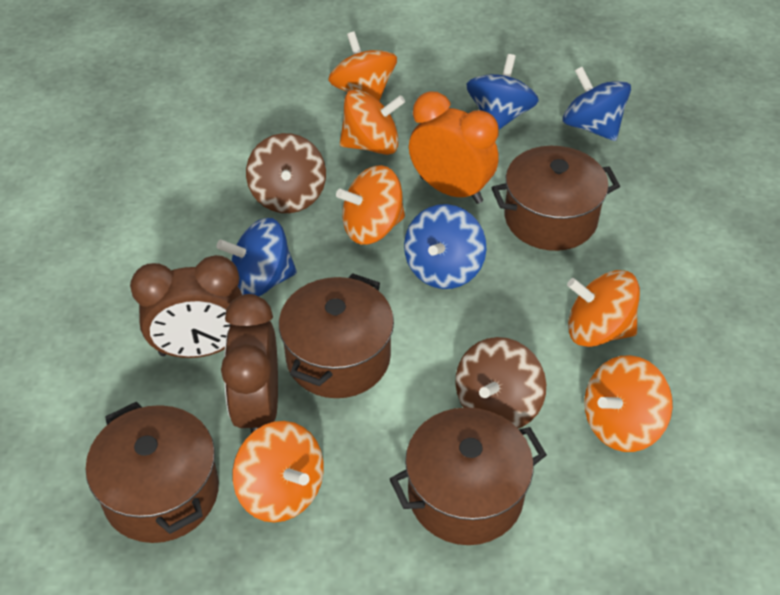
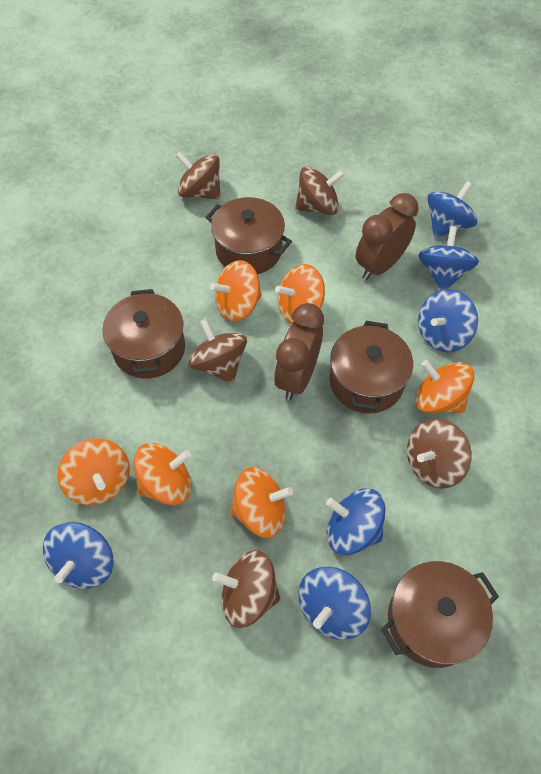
blue spinning top: [217,218,297,296] [404,204,486,289] [467,54,539,130] [563,67,631,141] = 4 -> [43,522,113,589] [298,567,371,640] [326,489,385,555] [418,226,479,290] [418,289,478,352] [427,181,478,238] = 6
brown spinning top: [246,133,326,213] [455,337,546,429] = 2 -> [176,152,221,199] [188,319,247,383] [212,550,281,628] [295,167,345,215] [407,419,472,489] = 5
orange clock: [409,92,499,204] = 1 -> none = 0

